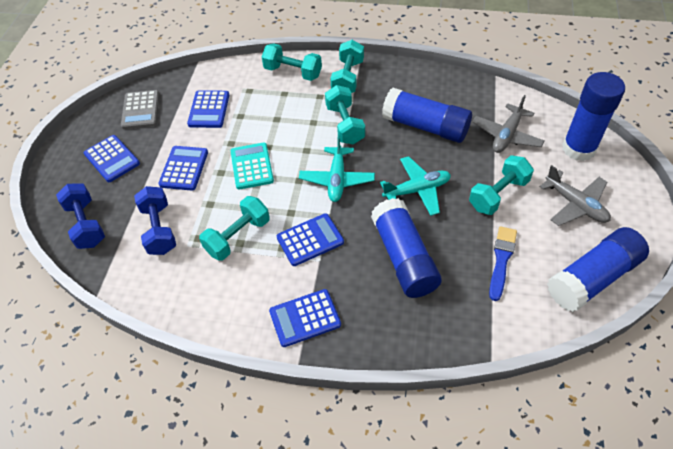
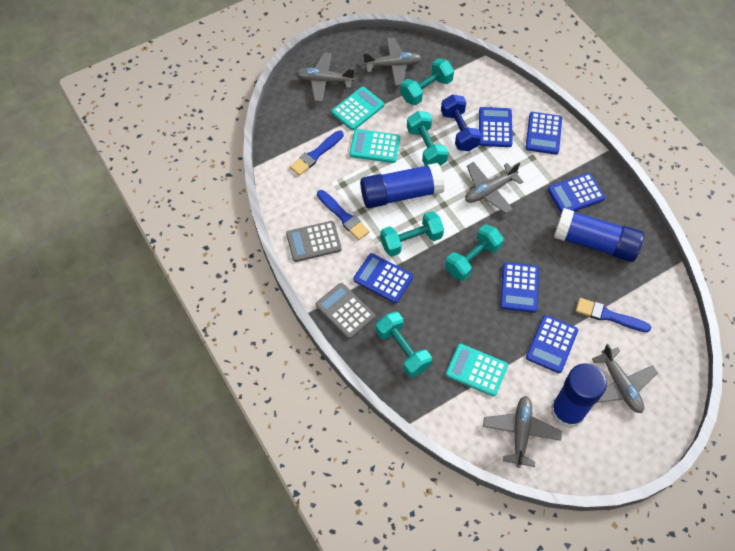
blue brush: [489,226,517,301] = 1 -> [290,130,344,176] [317,190,370,240] [576,298,651,332] = 3
blue calculator: [84,135,140,182] [158,146,208,191] [187,90,229,128] [269,289,341,347] [277,213,344,266] = 5 -> [353,253,413,303] [479,107,513,147] [500,262,539,313] [526,112,562,155] [526,315,578,373] [548,173,605,213] = 6
blue dumbbell: [56,184,105,249] [134,186,176,255] = 2 -> [441,94,481,151] = 1
blue glue stick: [371,198,442,298] [382,88,472,143] [547,227,649,312] [562,72,625,161] = 4 -> [360,163,445,208] [551,363,607,428] [554,208,644,262] = 3
grey calculator: [121,90,159,129] = 1 -> [286,221,342,262] [316,283,375,339] = 2
grey plane: [472,95,545,153] [540,165,611,226] = 2 -> [296,53,355,102] [363,37,422,86] [465,162,523,214] [483,396,562,468] [592,344,658,413] = 5
turquoise calculator: [231,142,274,190] = 1 -> [331,87,384,130] [350,129,400,163] [446,344,508,397] = 3
turquoise plane: [299,135,375,202] [380,156,451,216] = 2 -> none = 0

